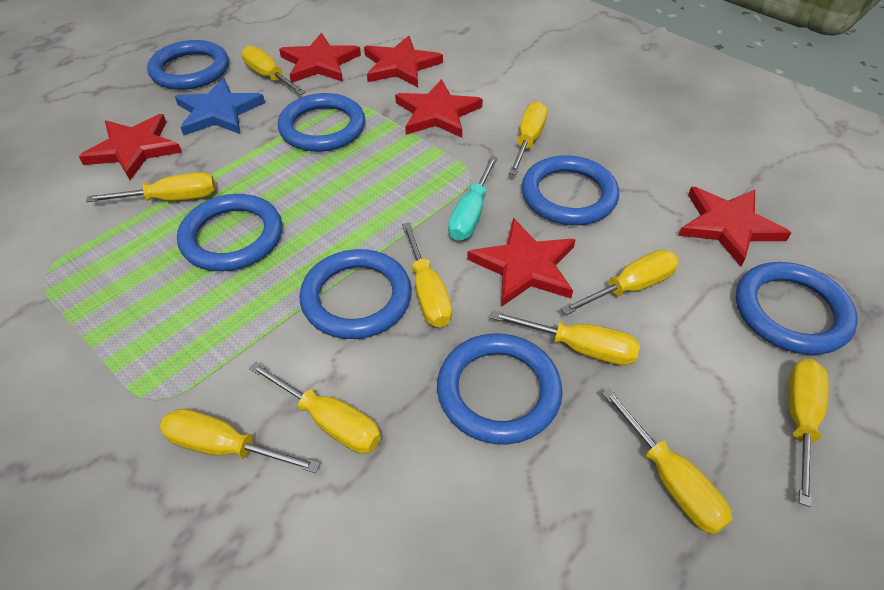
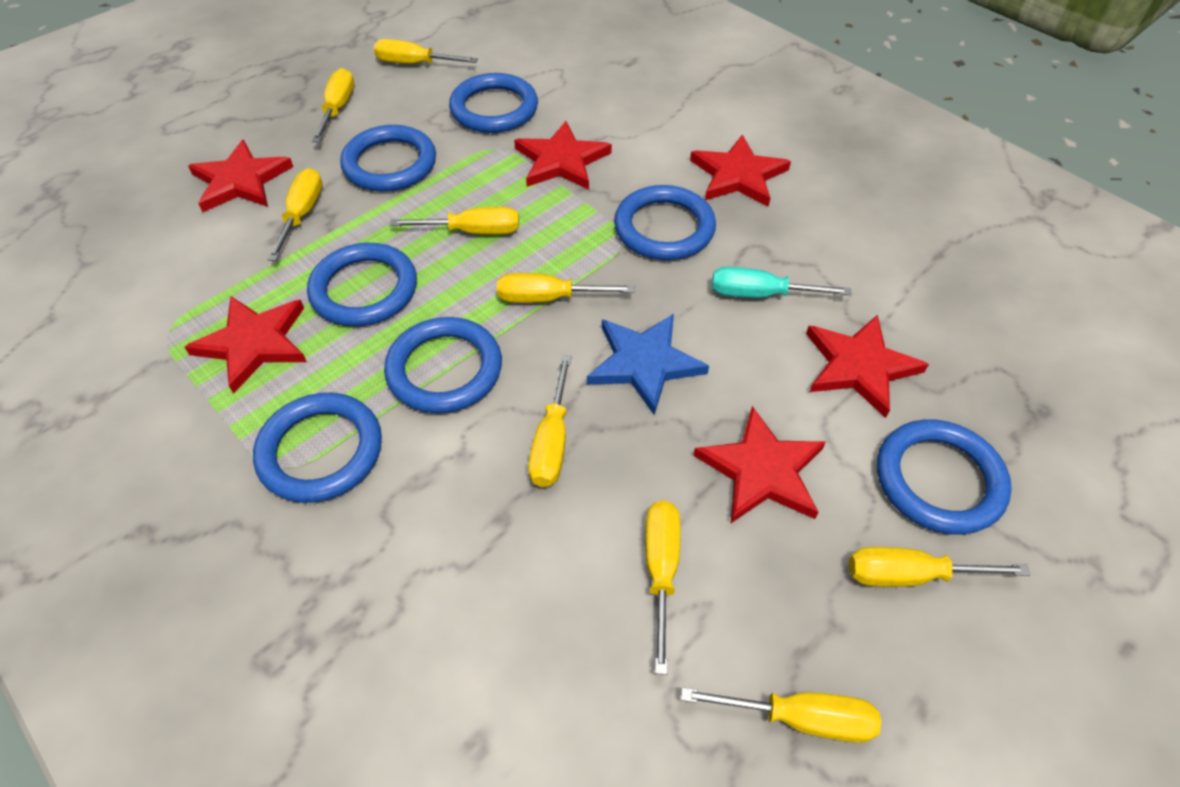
yellow screwdriver: [86,172,216,202] [160,409,320,473] [241,45,306,95] [249,361,381,454] [402,223,452,327] [490,311,640,365] [509,102,548,175] [561,250,679,315] [602,388,733,534] [788,359,829,507] = 10 -> [267,168,323,261] [312,68,355,142] [374,39,478,64] [390,207,519,235] [497,273,635,303] [528,355,572,487] [645,500,681,675] [681,687,881,743] [849,547,1030,587] = 9

